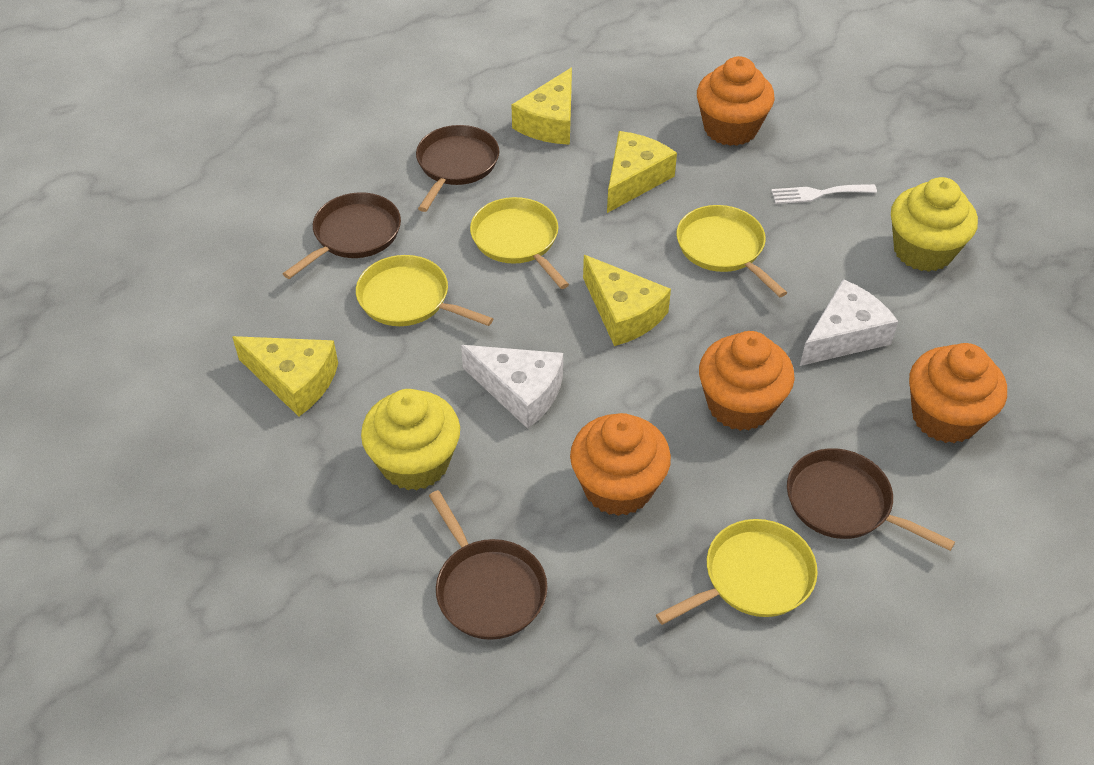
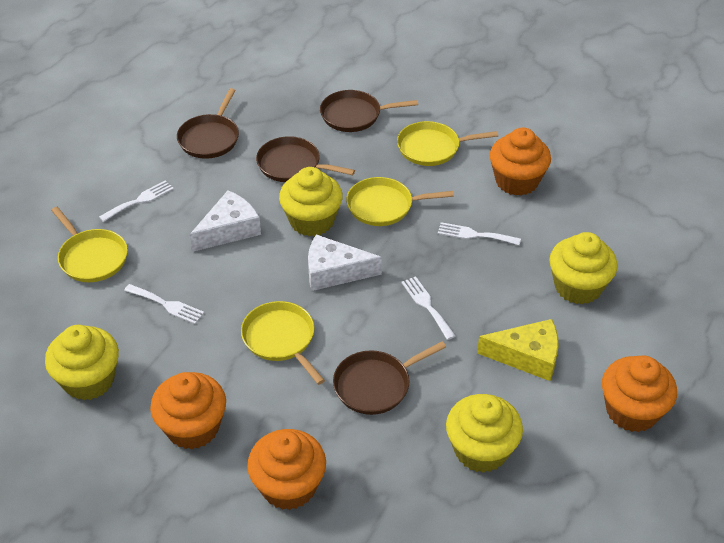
white fork: [771,184,877,204] = 1 -> [99,180,174,222] [124,284,204,324] [401,276,456,340] [438,222,521,245] = 4
yellow cheese: [232,336,338,416] [512,68,572,145] [583,255,671,346] [607,131,677,213] = 4 -> [477,319,558,381] = 1
yellow cupcake: [361,389,460,490] [891,177,978,272] = 2 -> [45,325,119,400] [279,167,343,236] [446,394,523,473] [549,232,618,304] = 4

